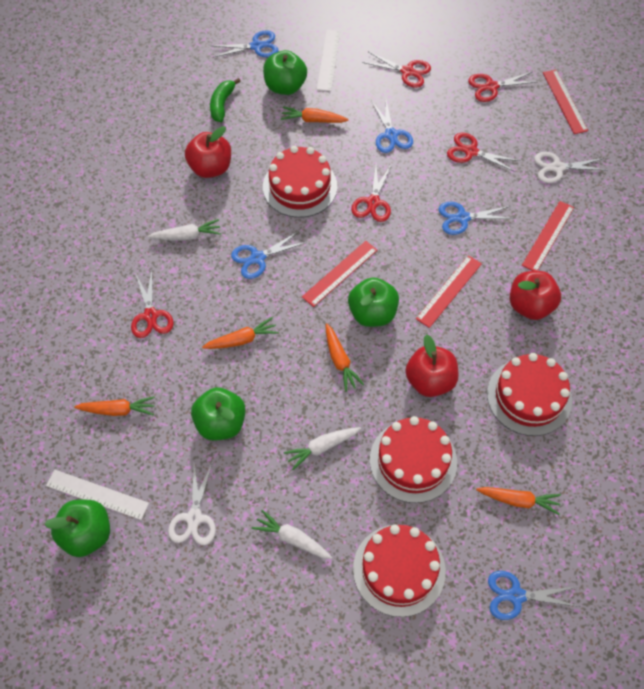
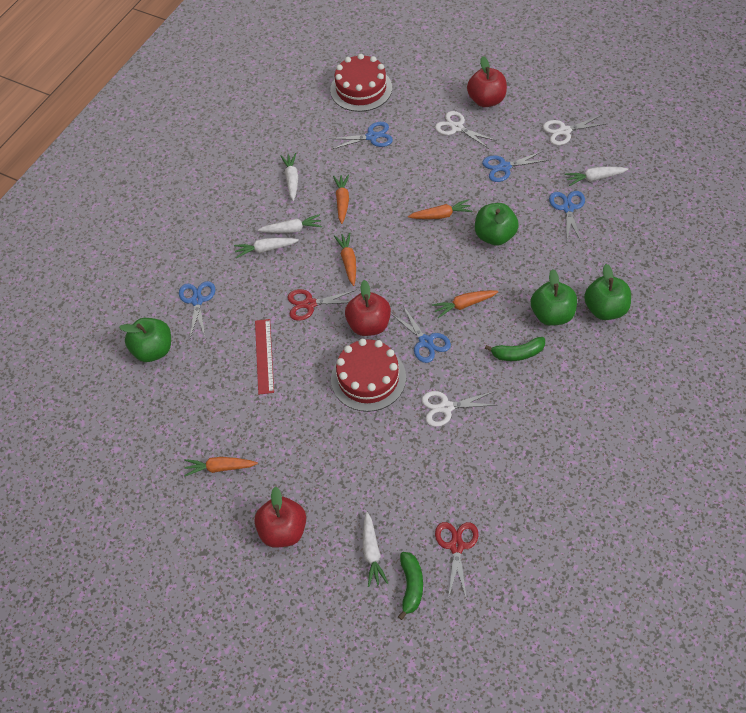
green banana: [210,78,241,122] = 1 -> [398,552,423,620] [485,337,545,361] = 2
red cake: [263,146,337,218] [353,524,446,617] [370,416,457,503] [487,353,572,436] = 4 -> [330,54,392,112] [331,339,406,412] = 2
red ruler: [302,241,377,307] [416,255,482,328] [522,201,574,271] [543,70,588,134] = 4 -> [255,319,274,395] = 1
red scissors: [131,270,174,338] [351,164,392,222] [362,52,431,88] [447,133,520,172] [468,72,536,102] = 5 -> [288,289,356,321] [435,522,478,600] = 2
white carrot: [148,219,221,240] [252,510,332,559] [283,427,361,470] = 3 -> [234,238,299,258] [258,214,322,233] [281,153,298,201] [363,512,388,587] [565,167,628,186] = 5
white ruler: [46,469,149,520] [317,30,340,91] = 2 -> none = 0
white scissors: [168,462,216,545] [534,152,608,183] = 2 -> [421,391,495,427] [435,111,497,149] [543,115,606,145] = 3

